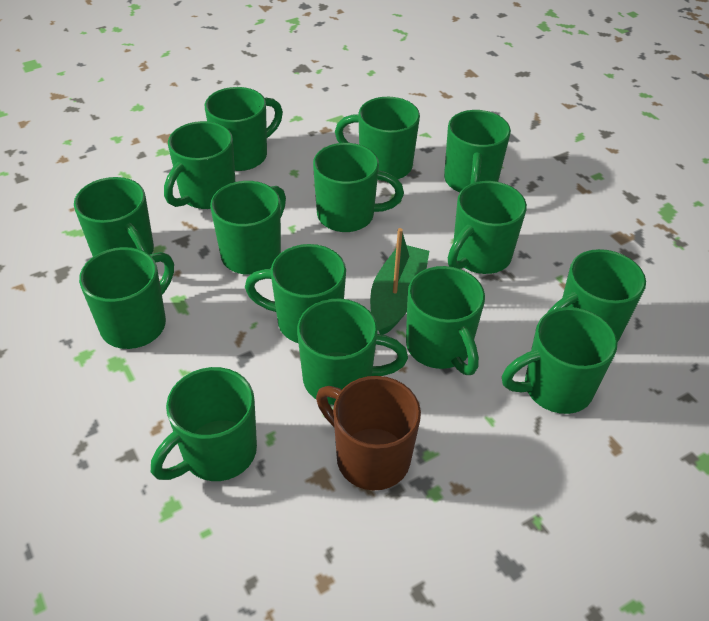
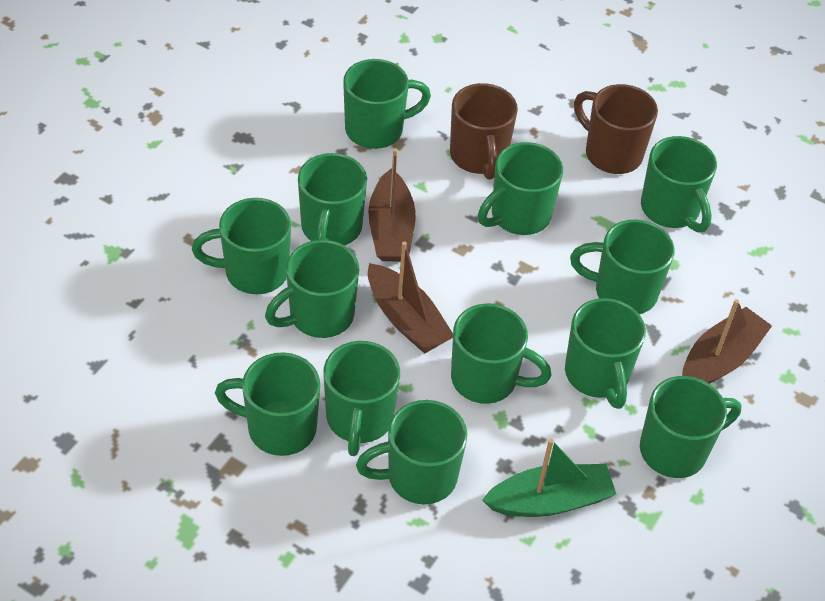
brown boat: none = 0 -> [368,148,416,262] [368,241,453,354] [682,299,772,384] = 3
brown mug: [316,376,421,490] = 1 -> [450,83,518,180] [574,84,658,174] = 2
green mug: [74,177,154,257] [79,247,174,349] [151,367,257,481] [164,121,235,209] [205,87,283,171] [210,181,286,275] [245,244,346,343] [297,299,408,405] [313,143,404,232] [335,97,420,181] [406,266,485,375] [444,110,511,193] [448,181,527,274] [502,307,617,414] [547,249,646,342] = 15 -> [192,198,291,294] [215,352,320,456] [265,240,359,338] [298,153,367,245] [323,341,400,456] [343,59,431,149] [356,400,467,504] [451,303,551,404] [478,142,563,235] [565,298,646,409] [570,219,674,314] [640,376,741,478] [641,136,717,232] = 13

